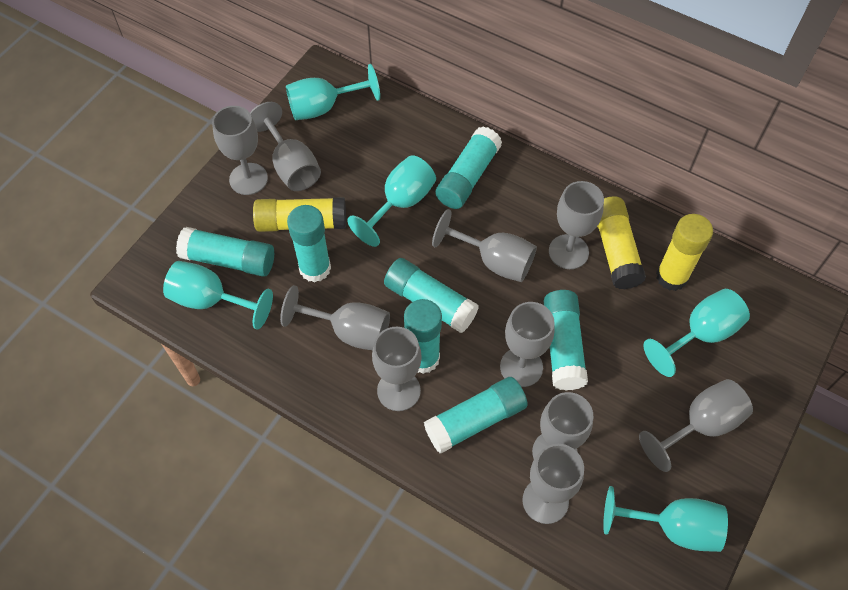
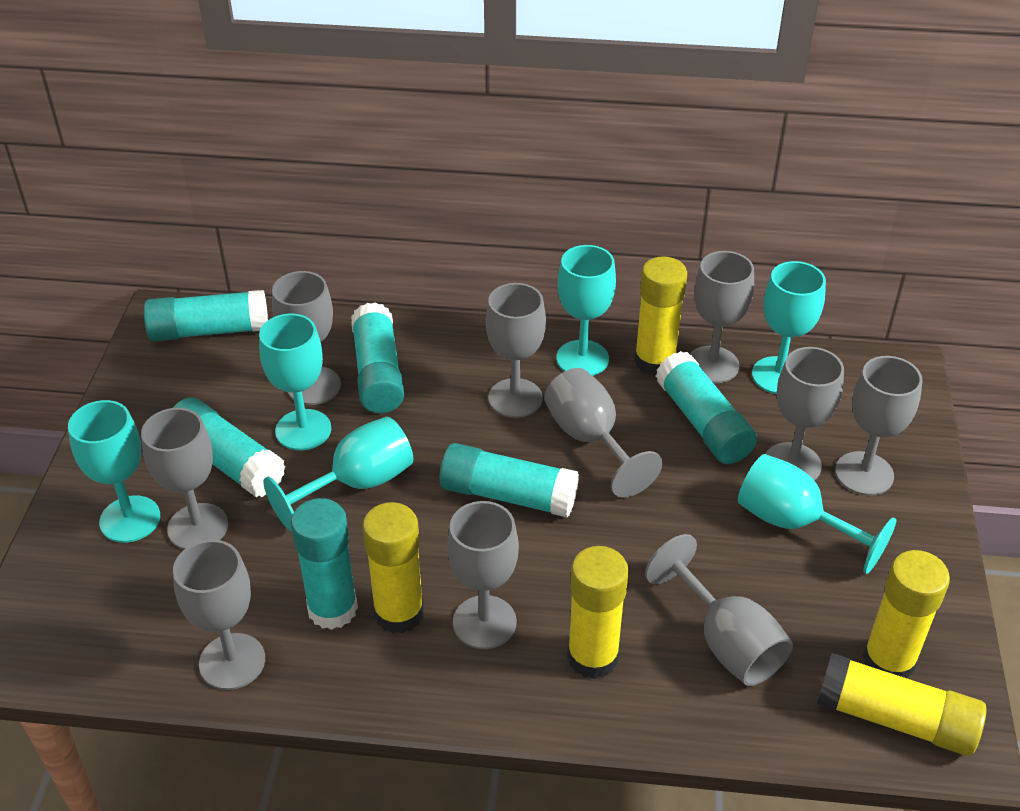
turquoise glue stick: [176,227,274,277] [287,205,331,282] [384,258,479,333] [404,299,442,374] [424,377,528,453] [435,127,502,209] [544,290,588,390] = 7 -> [144,290,268,341] [173,397,286,497] [291,498,358,630] [351,302,404,413] [440,443,579,517] [656,351,757,464] = 6
turquoise goblet: [163,261,273,330] [286,64,380,120] [347,155,436,247] [603,486,728,552] [643,289,750,377] = 5 -> [68,400,160,543] [259,313,331,450] [263,417,413,531] [556,245,616,376] [738,454,896,574] [752,261,826,394] = 6
yellow glue stick: [253,197,346,232] [597,196,646,290] [656,214,713,291] = 3 -> [362,502,424,634] [567,546,629,679] [634,256,687,376] [817,653,987,756] [862,550,950,679] = 5

